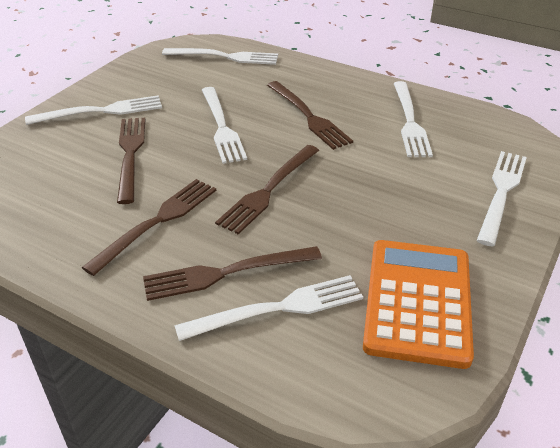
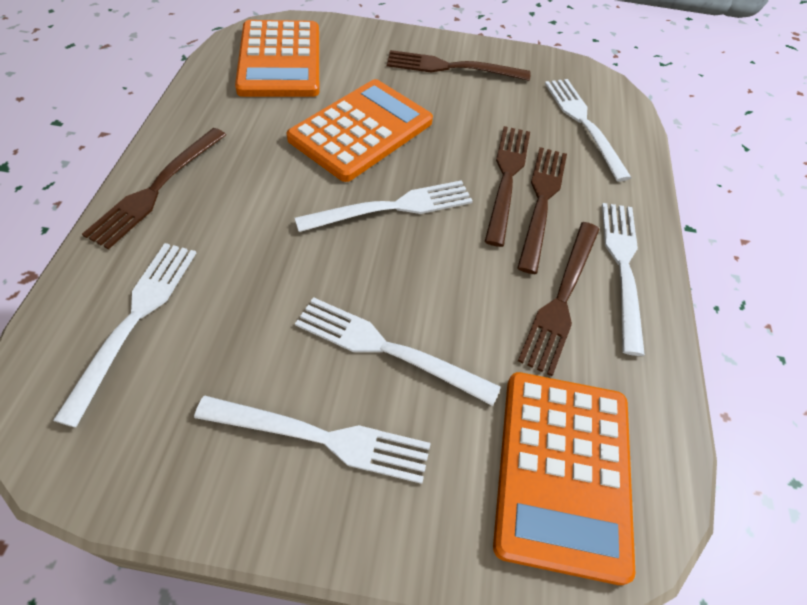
orange calculator: [363,240,474,369] = 1 -> [235,20,319,97] [287,79,433,182] [493,372,635,585] = 3

